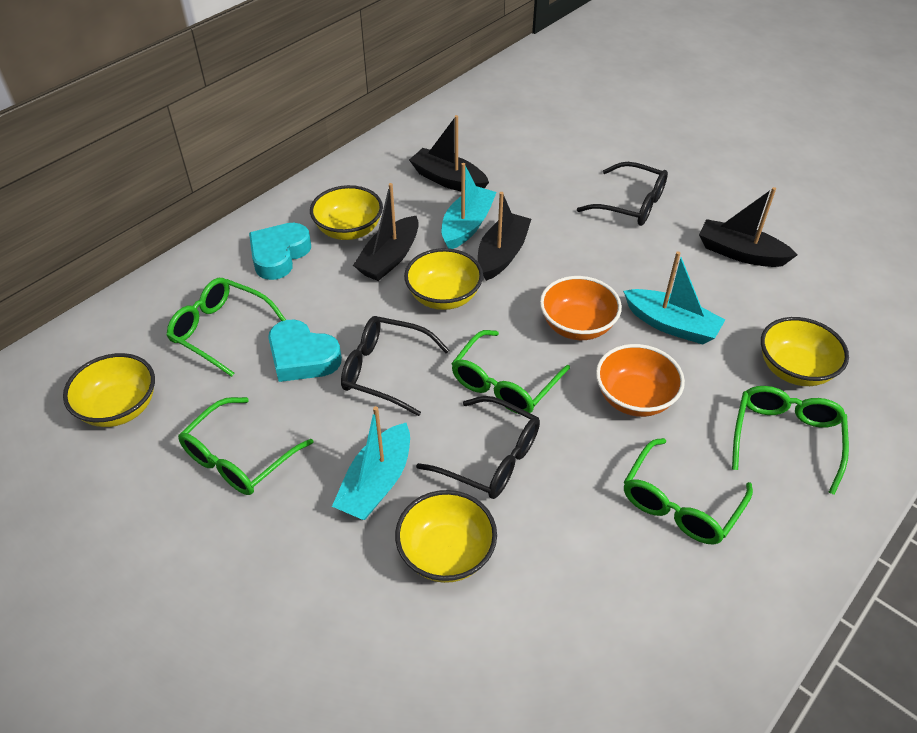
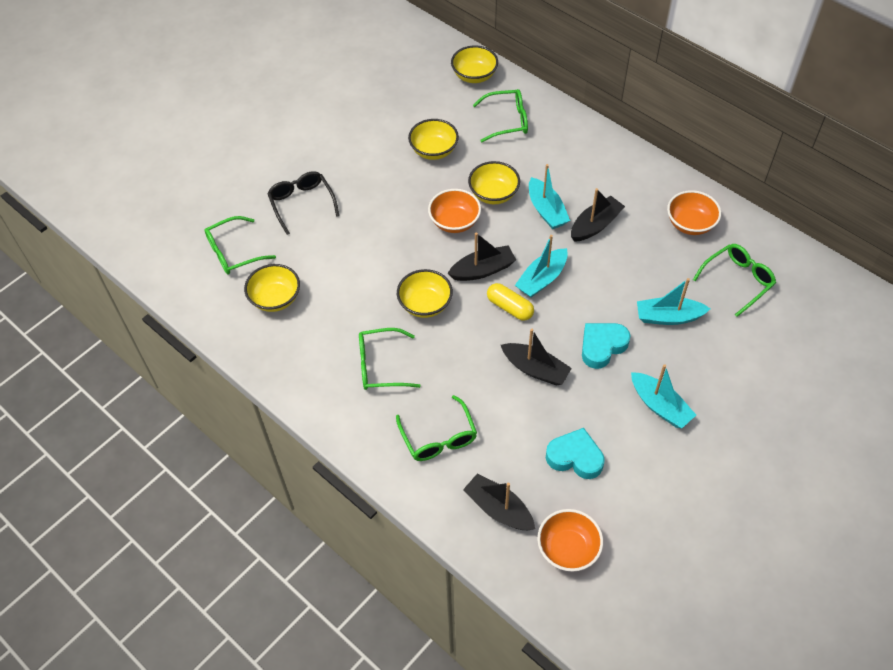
black glasses: [341,316,450,416] [416,396,540,499] [577,162,668,226] = 3 -> [267,171,339,235] = 1
orange bowl: [540,276,622,340] [596,344,685,417] = 2 -> [428,189,481,233] [537,509,603,572] [667,190,721,235] = 3
turquoise boat: [332,406,410,520] [441,163,497,249] [623,251,725,344] = 3 -> [515,235,568,298] [529,164,570,229] [631,364,696,428] [637,278,711,325] = 4
yellow capsule: none = 0 -> [487,283,534,321] = 1

